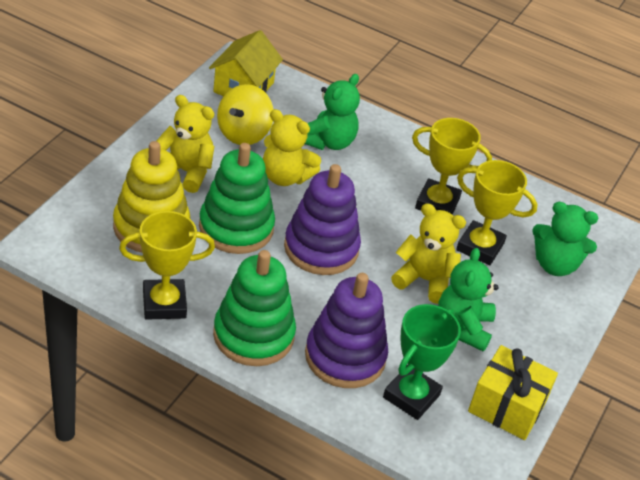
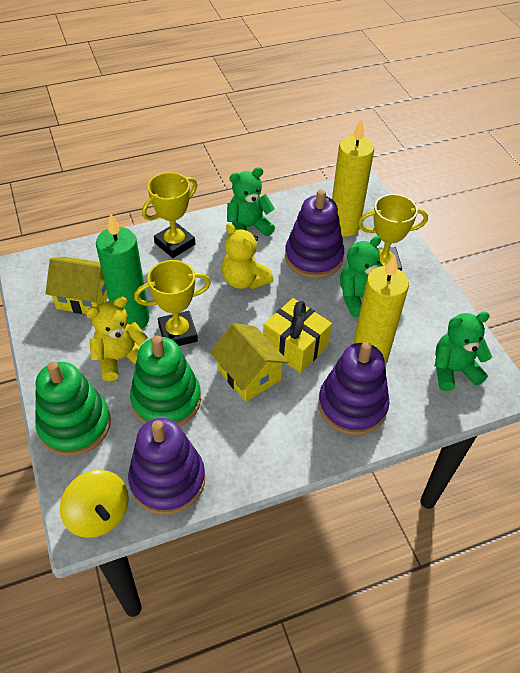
green candle: none = 0 -> [96,213,150,329] = 1
green trophy: [383,304,461,420] = 1 -> none = 0
purple stacking toy: [284,164,361,275] [305,273,388,388] = 2 -> [128,418,205,515] [285,189,344,279] [318,342,389,435] = 3
yellow candle: none = 0 -> [332,120,374,237] [353,254,409,365] = 2
yellow house: [209,30,283,96] = 1 -> [45,257,108,314] [210,323,289,402] = 2
yellow stacking toy: [113,141,190,252] = 1 -> none = 0
yellow teddy bear: [157,95,214,193] [263,109,321,186] [391,203,466,304] = 3 -> [86,296,148,381] [222,223,274,289] = 2

